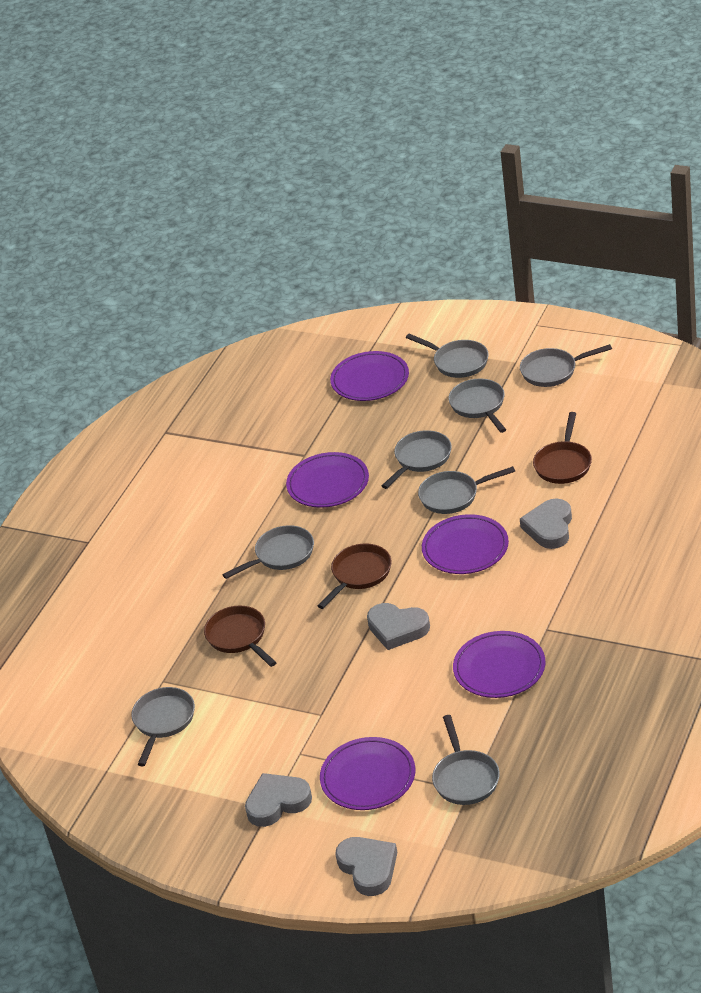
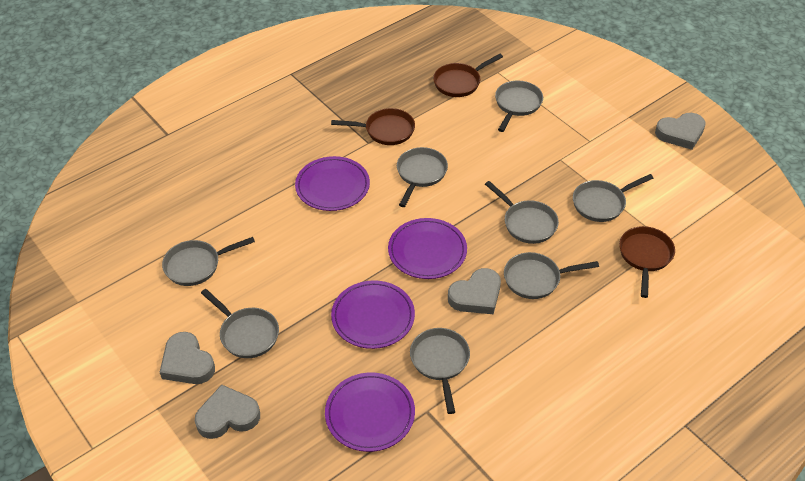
purple plate: [286,452,369,508] [320,737,415,810] [330,351,409,401] [422,514,509,574] [453,631,546,698] = 5 -> [295,156,370,211] [325,372,415,452] [331,280,415,349] [388,218,467,279] = 4

